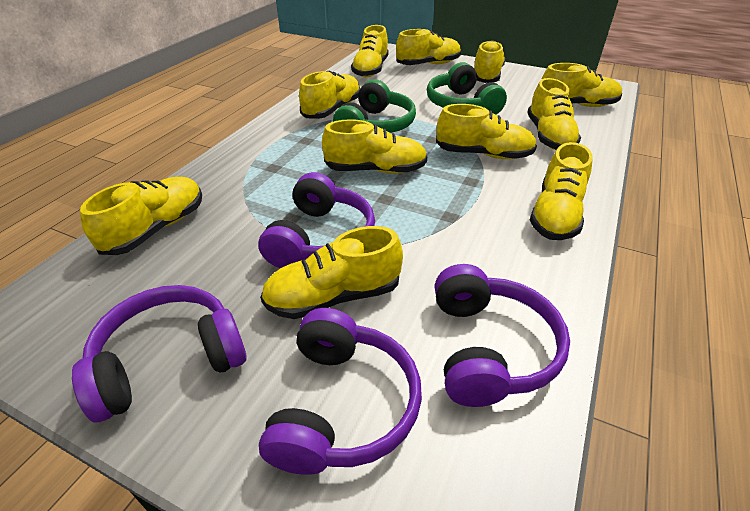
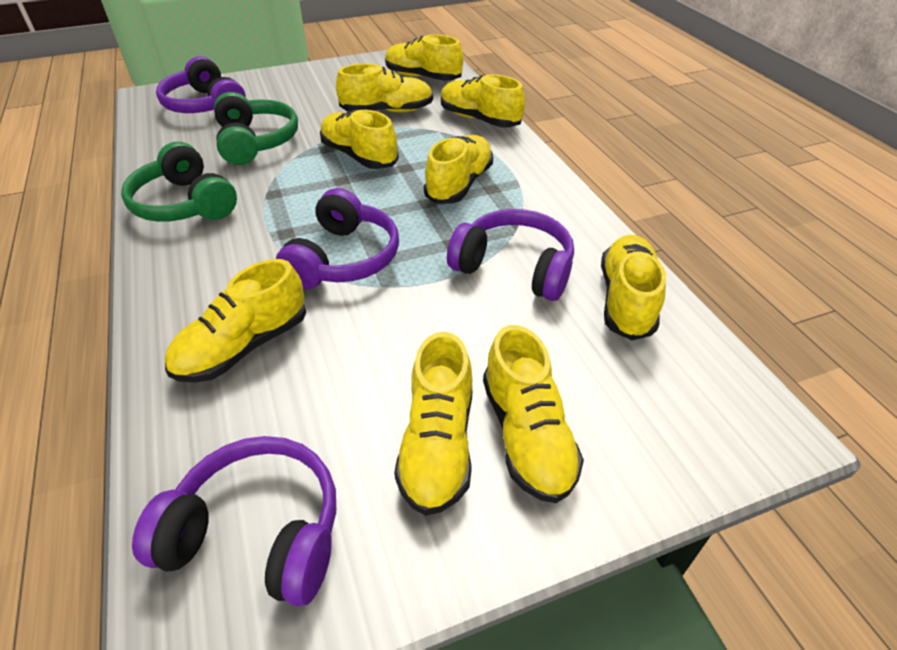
yellow shoe: [80,177,202,255] [260,226,403,319] [299,70,360,119] [322,119,427,174] [351,25,389,77] [396,29,461,65] [436,104,537,159] [474,40,505,83] [527,78,581,150] [530,142,593,240] [542,63,622,107] = 11 -> [165,259,306,383] [320,110,399,169] [336,64,433,112] [385,35,463,81] [394,332,472,516] [424,135,493,204] [441,74,525,127] [483,325,584,503] [601,235,666,340] = 9

